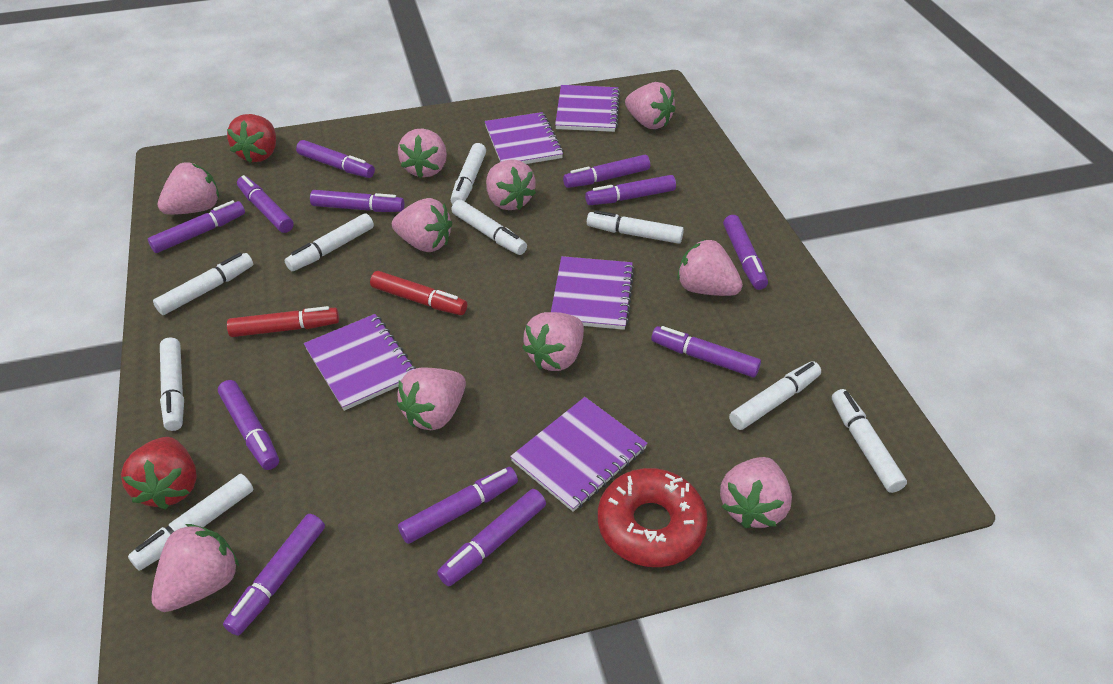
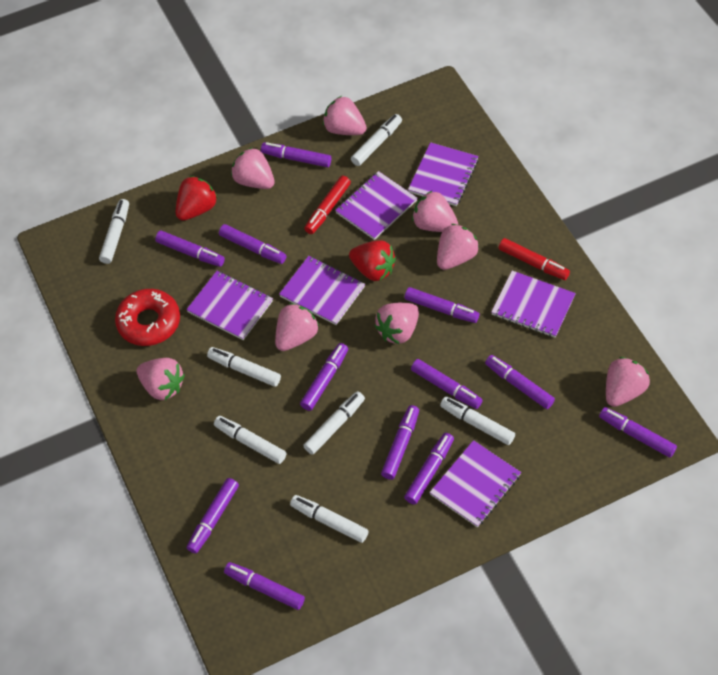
pink strawberry: [151,524,239,612] [157,162,219,215] [392,198,453,252] [397,368,466,430] [398,128,447,178] [486,159,536,210] [522,312,584,371] [625,82,676,129] [677,239,743,296] [720,457,792,528] = 10 -> [137,358,185,400] [231,147,275,189] [275,303,319,351] [323,96,367,135] [374,303,419,344] [412,190,458,232] [437,224,479,270] [606,357,650,407] = 8
purple notebook: [304,314,416,411] [485,112,563,164] [510,397,648,512] [551,256,635,330] [555,85,620,132] = 5 -> [186,271,273,340] [279,256,365,325] [335,171,417,240] [408,142,479,206] [429,440,521,527] [491,271,576,338] = 6
white marker: [128,474,254,571] [153,253,253,315] [160,338,184,431] [285,213,374,271] [451,143,486,204] [451,200,527,255] [587,210,684,244] [729,361,821,430] [832,389,907,493] = 9 -> [99,199,129,264] [207,347,281,387] [214,416,286,464] [290,495,368,543] [303,391,365,455] [351,114,402,166] [440,396,515,445] = 7

